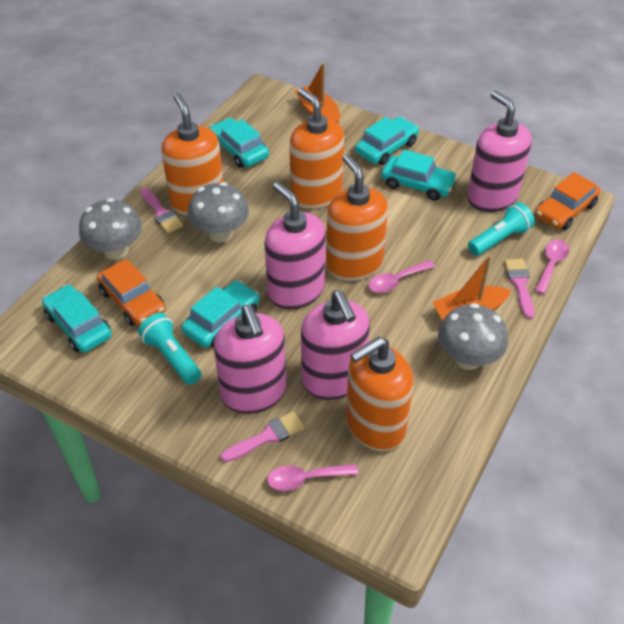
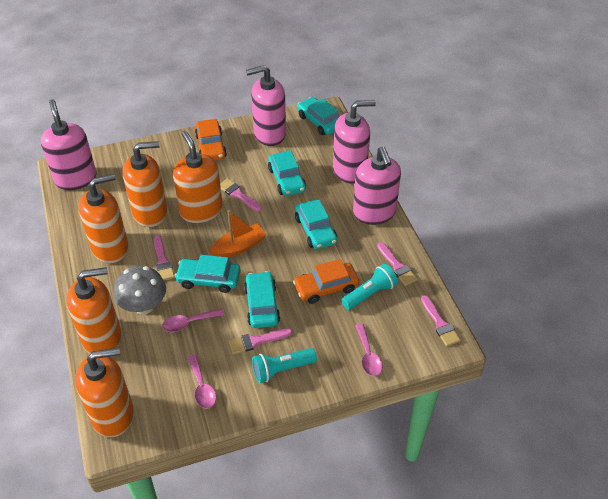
grey mushroom: [79,198,142,260] [188,182,249,243] [438,303,508,370] = 3 -> [114,266,166,315] = 1
orange boat: [295,63,340,123] [432,255,511,320] = 2 -> [209,210,267,257] = 1
orange soap dispenser: [161,93,223,215] [289,88,344,209] [326,154,388,281] [346,337,413,452] = 4 -> [66,267,122,354] [75,348,134,437] [78,174,129,263] [123,141,168,227] [173,131,223,223] = 5
pink brush: [141,188,183,233] [220,411,305,462] [504,259,534,319] = 3 -> [154,235,175,280] [220,178,262,211] [229,328,292,354] [377,242,418,286] [421,295,461,346] = 5

